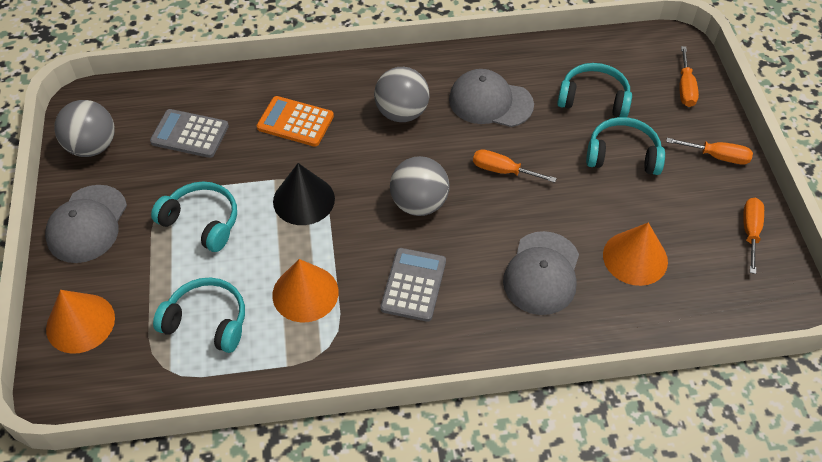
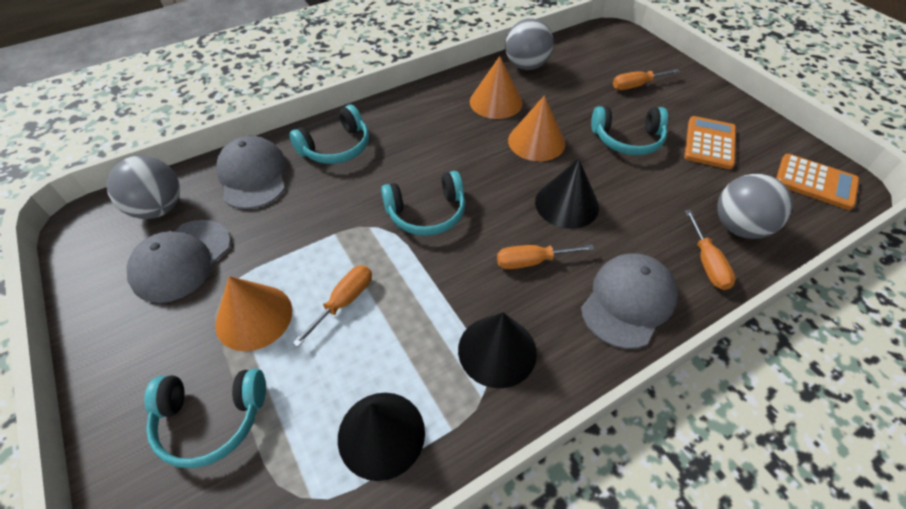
black cone: [273,163,335,225] = 1 -> [338,393,425,481] [458,312,537,388] [535,159,599,229] = 3
grey calculator: [150,109,229,158] [380,248,446,322] = 2 -> none = 0
orange calculator: [257,96,334,147] = 1 -> [684,116,736,169] [776,154,859,210] = 2

